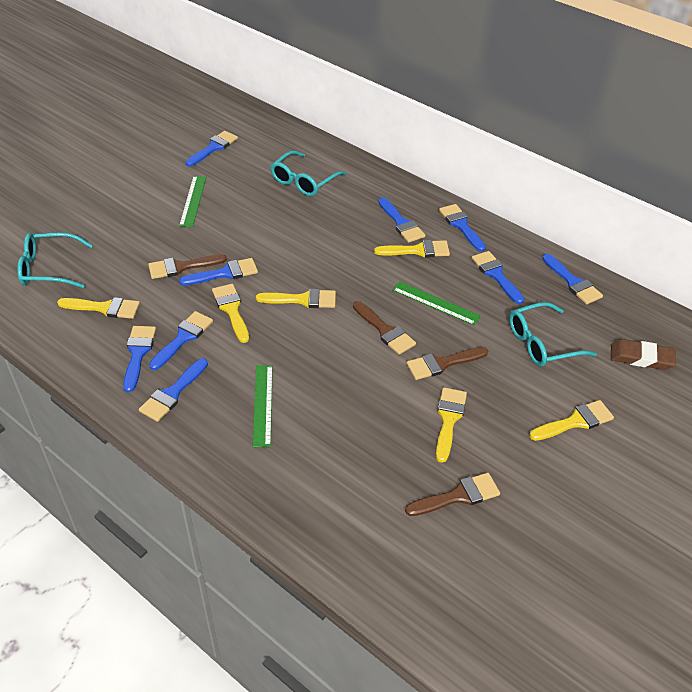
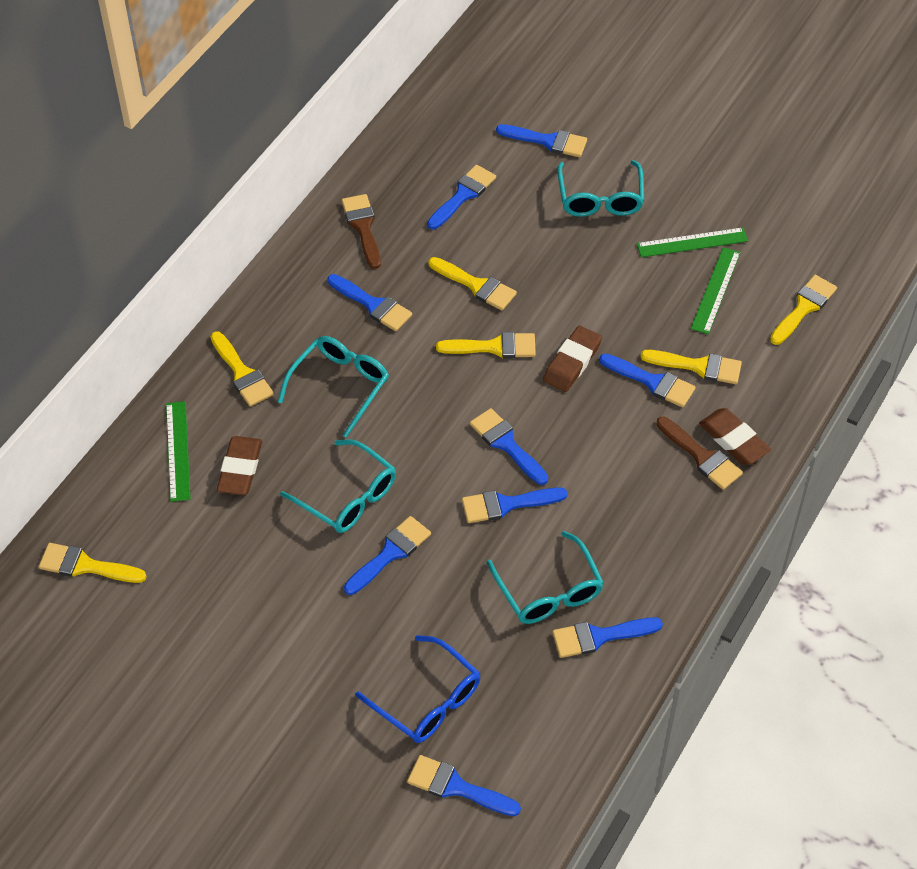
blue glasses: none = 0 -> [355,635,480,743] = 1
brown brush: [148,254,227,279] [353,301,416,355] [405,473,500,516] [406,347,488,380] = 4 -> [342,194,381,269] [656,417,743,490] = 2
brown eraser: [611,339,676,370] = 1 -> [217,436,262,495] [543,326,602,392] [699,408,771,465] = 3
turquoise glasses: [17,232,92,288] [271,151,347,196] [509,302,597,367] = 3 -> [278,336,389,438] [280,439,396,533] [486,531,604,624] [557,160,644,217] = 4

